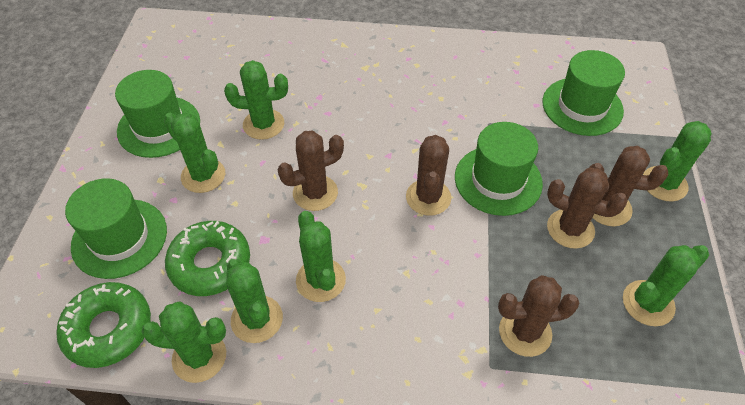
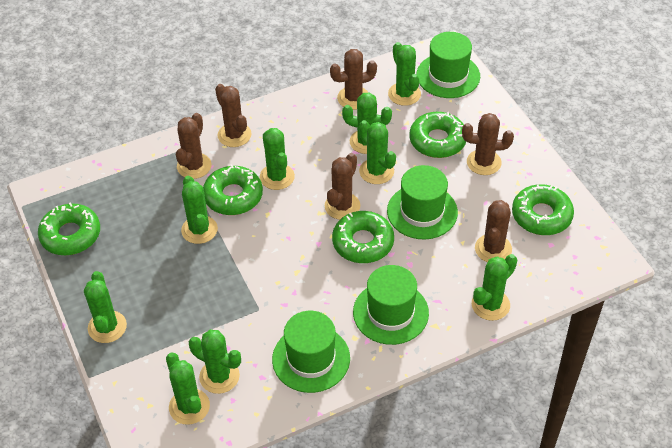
brown cactus: [278,131,344,211] [406,135,451,216] [498,275,580,357] [547,168,628,249] [589,146,668,226] = 5 -> [176,113,211,179] [215,84,252,147] [325,153,360,220] [330,49,377,110] [462,113,514,175] [475,200,512,262] = 6
green cactus: [141,301,226,383] [164,113,225,193] [224,60,288,140] [226,259,283,343] [296,211,346,302] [623,245,709,326] [643,121,712,201] = 7 -> [84,271,127,343] [166,353,210,425] [181,176,218,244] [189,330,241,394] [260,128,295,190] [342,92,392,154] [359,120,396,184] [388,42,421,106] [472,254,517,321] = 9
green donut: [56,282,151,368] [165,221,250,296] = 2 -> [38,203,100,255] [203,164,263,215] [332,211,394,263] [409,112,466,158] [512,184,574,235] = 5

